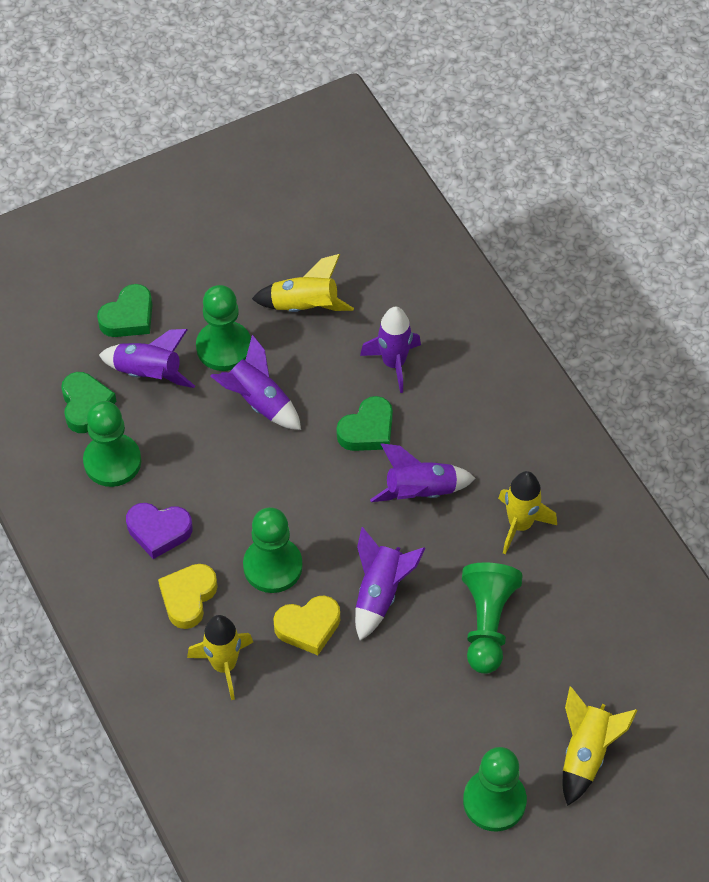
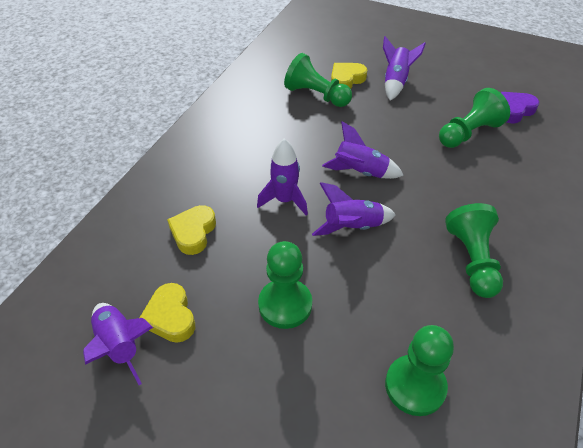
green heart: [61,372,117,433] [97,284,153,337] [337,396,393,451] = 3 -> none = 0
yellow heart: [158,564,218,629] [273,596,340,655] = 2 -> [140,283,195,343] [167,205,216,255] [331,63,367,89] = 3
yellow rocket: [187,615,253,700] [252,254,354,312] [498,471,557,555] [563,687,638,806] = 4 -> none = 0

